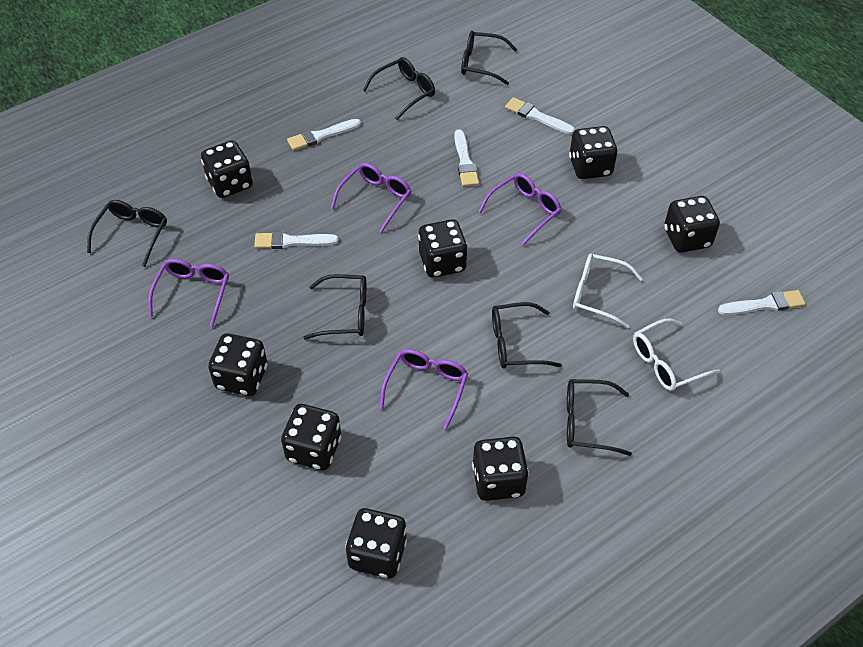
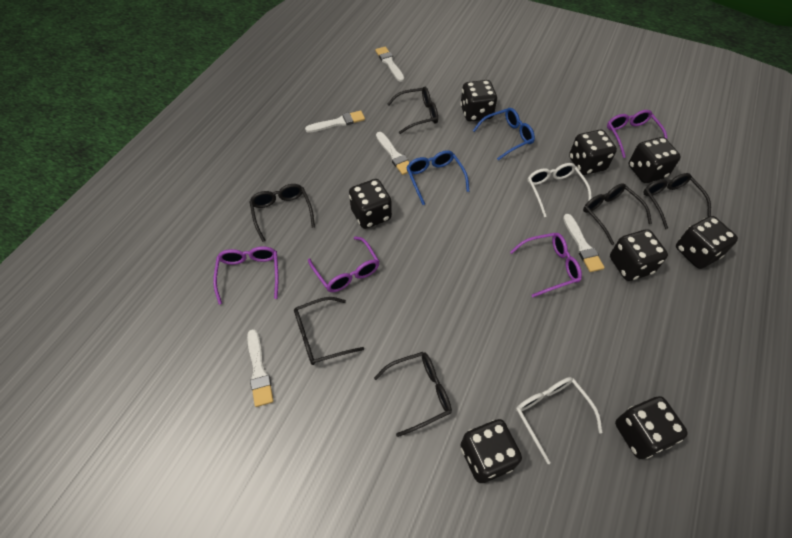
blue glasses: none = 0 -> [406,150,469,205] [473,108,535,160] = 2

